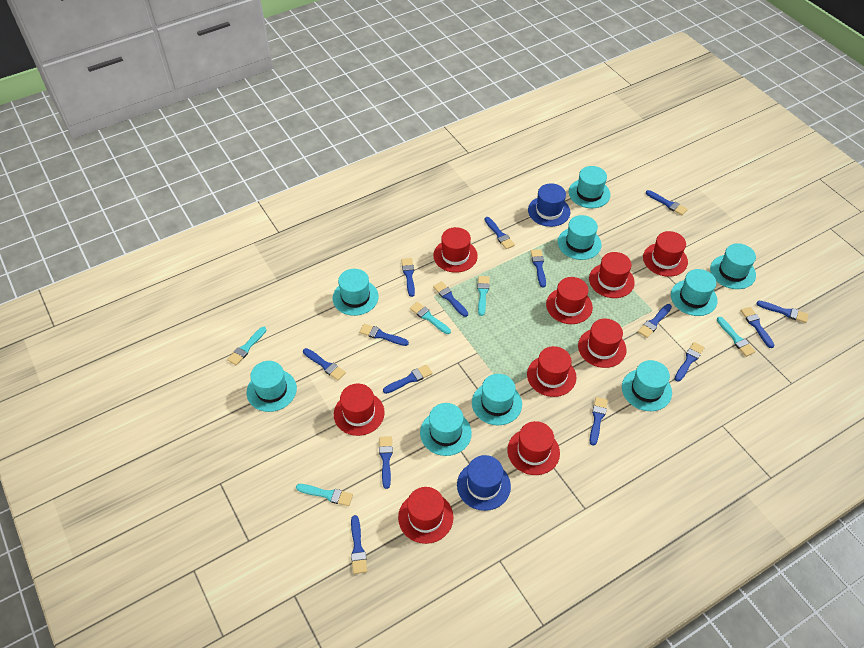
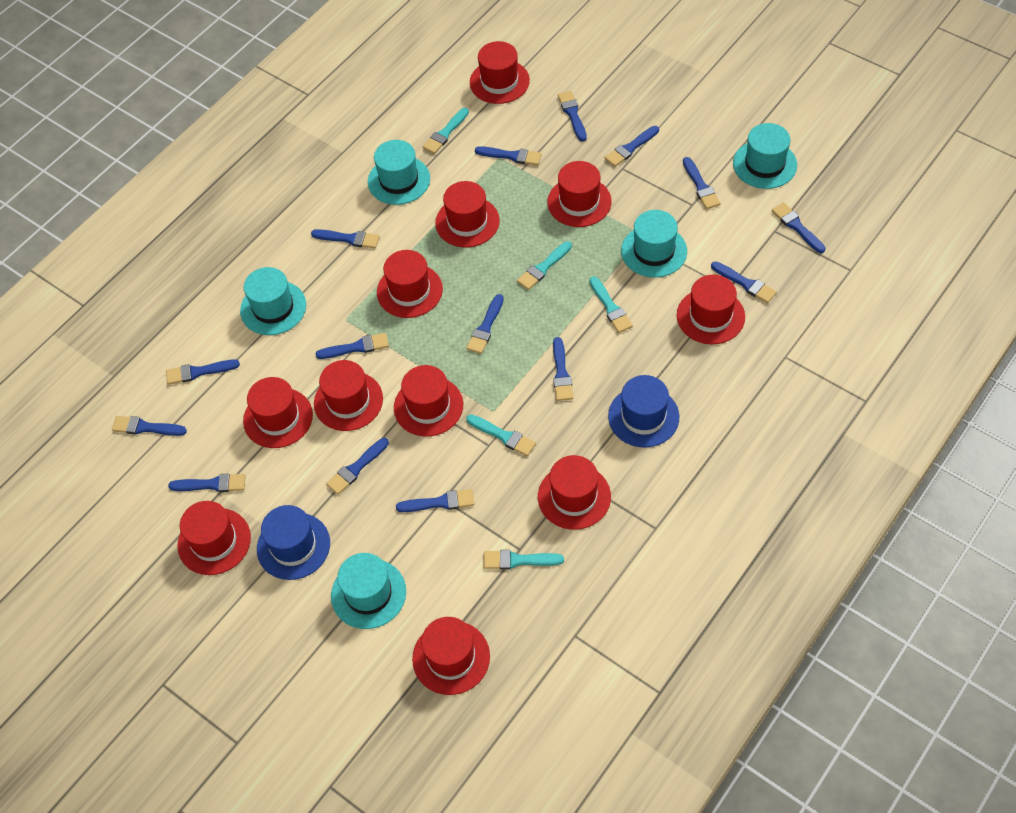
red hat: [334,383,385,436] [398,487,453,544] [433,227,478,273] [507,421,560,475] [527,346,576,397] [546,277,593,324] [578,319,627,368] [589,252,635,298] [643,231,688,277] = 9 -> [177,501,251,575] [243,377,313,448] [314,360,383,431] [377,250,443,318] [394,365,463,436] [412,617,490,695] [435,181,500,247] [470,41,530,104] [538,455,611,530] [547,161,612,227] [677,274,745,344] = 11
turquoise hat: [247,361,297,412] [333,269,379,316] [420,403,472,456] [472,374,522,425] [558,215,602,260] [569,166,610,208] [622,360,672,411] [671,269,717,316] [710,243,756,289] = 9 -> [240,267,306,335] [331,553,406,629] [368,140,430,205] [621,210,687,278] [733,123,797,189] = 5

